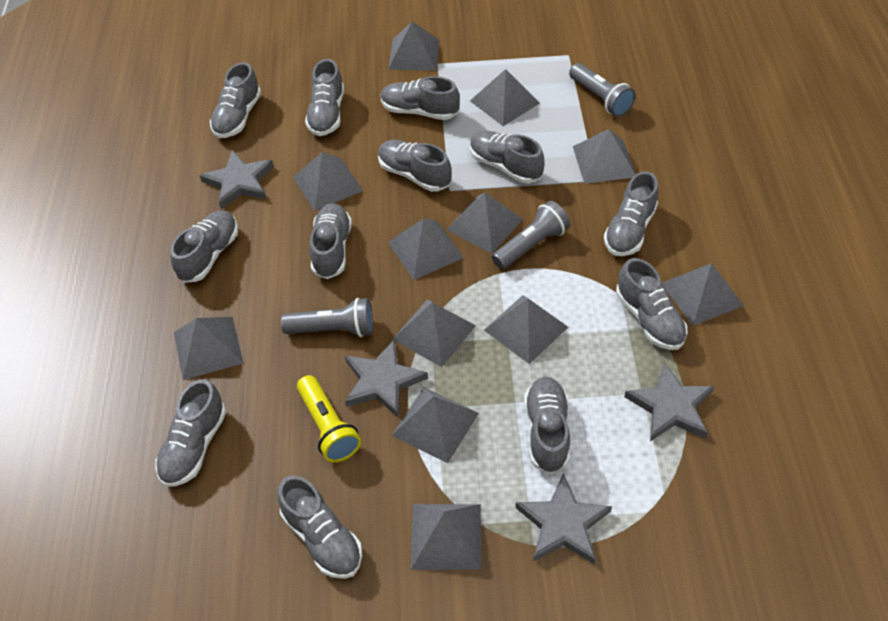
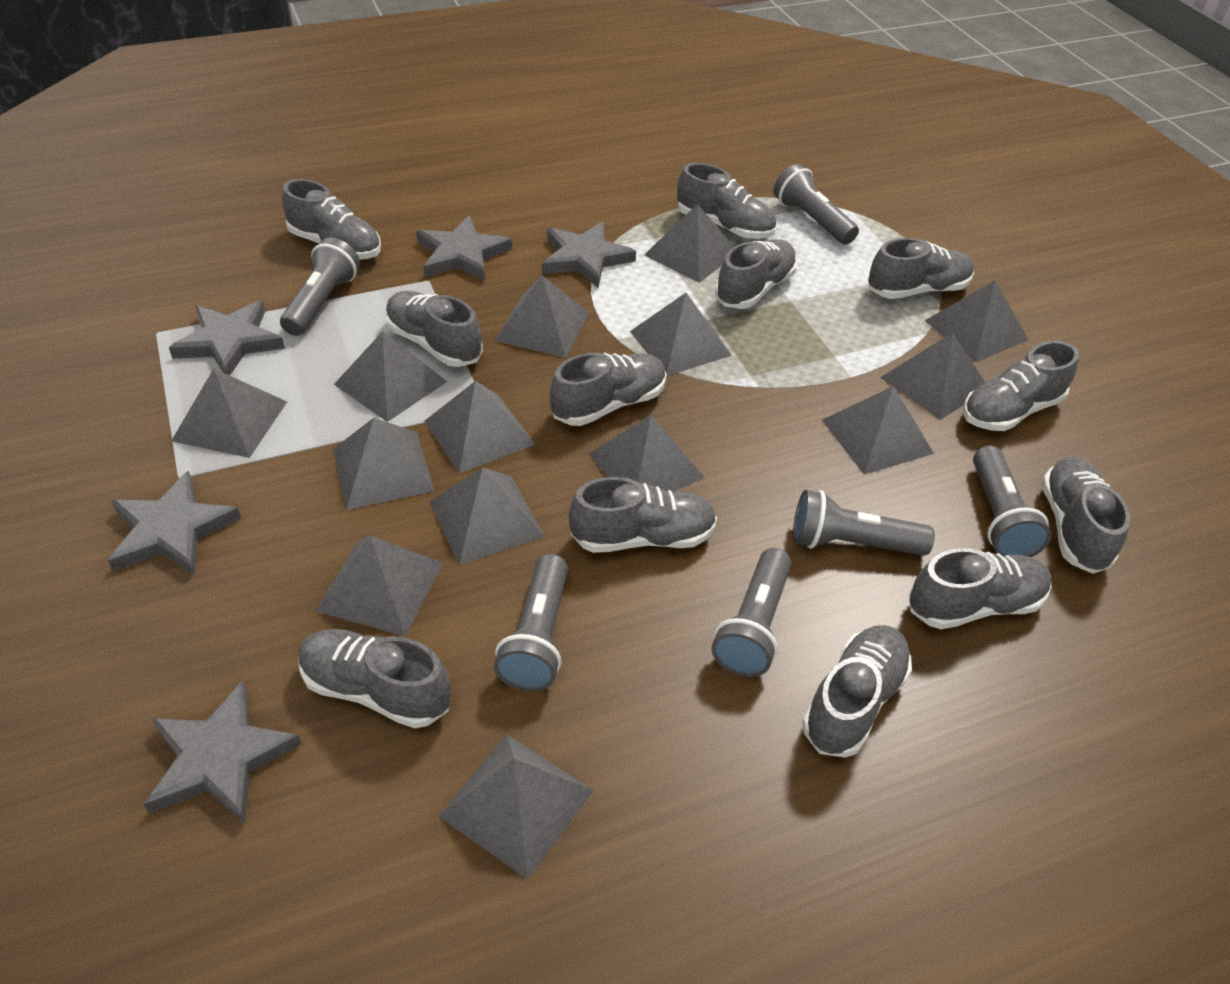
grey flashlight: [281,298,373,337] [492,201,570,270] [569,63,635,117] = 3 -> [280,237,360,336] [494,554,568,691] [711,548,792,677] [773,164,859,245] [793,490,935,556] [973,446,1051,557] = 6
grey pyramid: [174,317,243,380] [293,152,363,211] [388,22,440,71] [388,218,464,280] [391,387,479,463] [392,300,476,367] [411,504,482,570] [446,193,523,254] [470,69,540,126] [484,295,568,364] [573,129,636,184] [662,263,744,326] = 12 -> [171,369,287,458] [315,536,443,636] [333,418,435,510] [334,331,447,422] [424,381,536,474] [429,468,545,565] [438,734,594,879] [494,276,589,358] [589,415,705,492] [630,293,732,376] [644,204,734,283] [822,386,934,475] [880,332,985,420] [925,281,1029,362] = 14
grey star: [199,150,274,209] [345,339,428,417] [515,473,612,564] [624,362,714,442] = 4 -> [108,471,241,576] [144,681,302,824] [169,300,285,376] [416,216,512,281] [542,222,636,288] = 5
yellow flashlight: [297,375,361,462] = 1 -> none = 0

